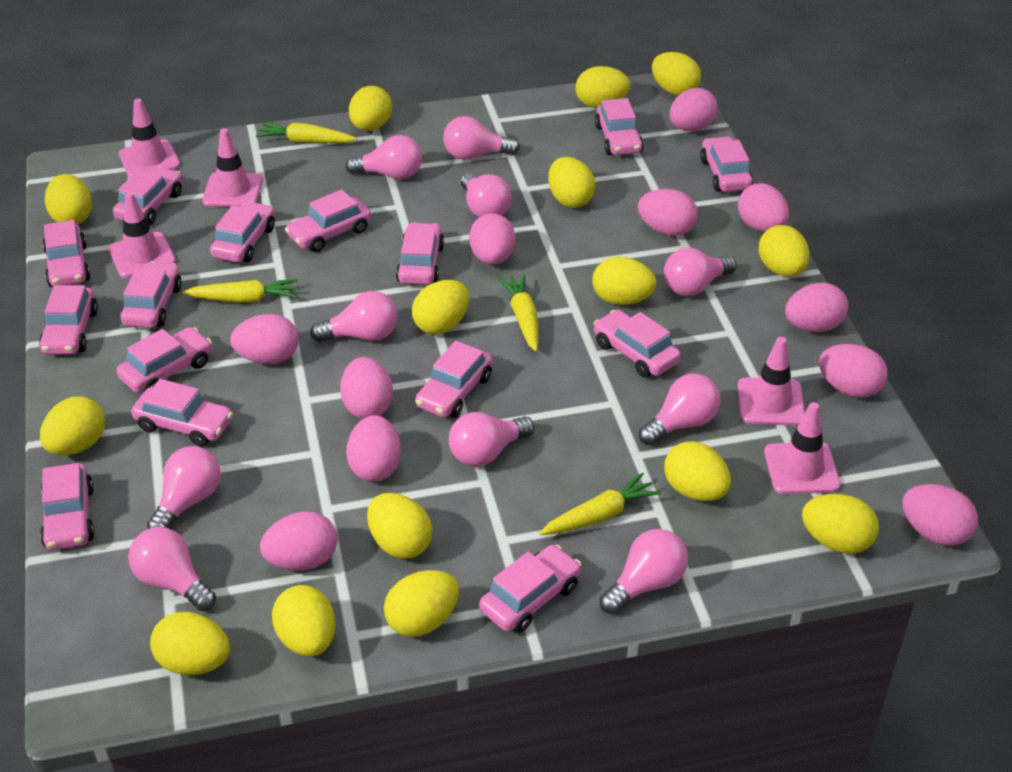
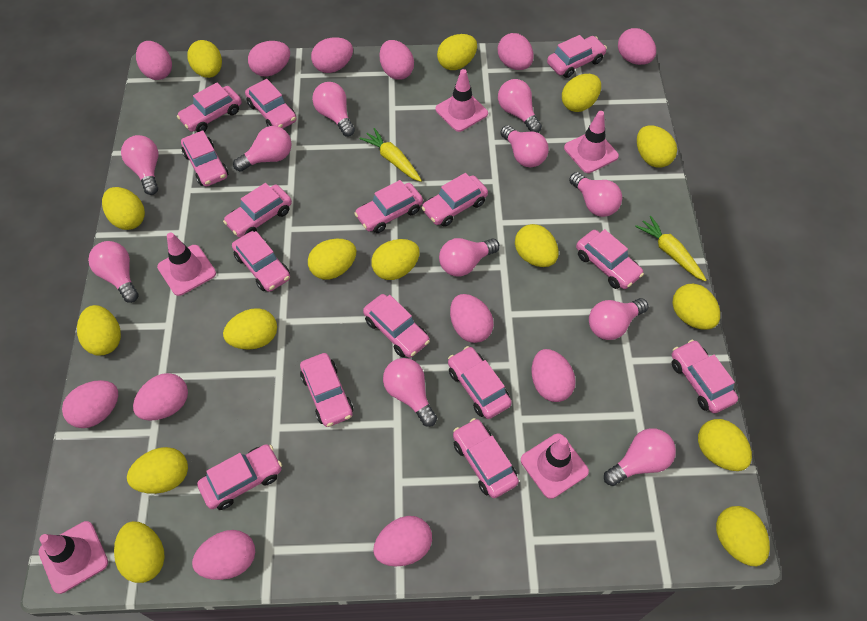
pink egg: [230,314,299,364] [260,512,338,571] [340,357,393,419] [346,415,401,482] [469,213,516,265] [638,189,698,236] [669,88,718,131] [738,183,789,232] [785,283,848,332] [819,344,888,398] [902,484,978,546] = 11 -> [62,380,118,428] [133,373,188,421] [136,41,172,80] [192,530,255,580] [248,41,290,77] [311,37,353,73] [373,516,432,566] [380,40,414,80] [450,294,494,343] [498,33,534,70] [532,349,576,402] [618,28,656,65] = 12
pink light bulb: [128,527,216,611] [147,446,221,529] [310,291,398,342] [345,135,422,179] [443,116,520,160] [449,412,535,467] [461,173,512,217] [600,529,688,614] [639,374,721,445] [664,248,736,296] = 10 -> [88,241,139,303] [121,135,159,195] [233,126,292,172] [312,82,355,137] [383,358,437,427] [439,238,500,277] [498,79,542,133] [500,125,549,167] [569,172,622,217] [589,298,648,340] [604,428,676,486] = 11
yellow carrot: [182,279,298,303] [256,123,357,143] [498,274,538,352] [539,473,661,535] = 4 -> [360,128,422,182] [635,216,706,281] = 2

